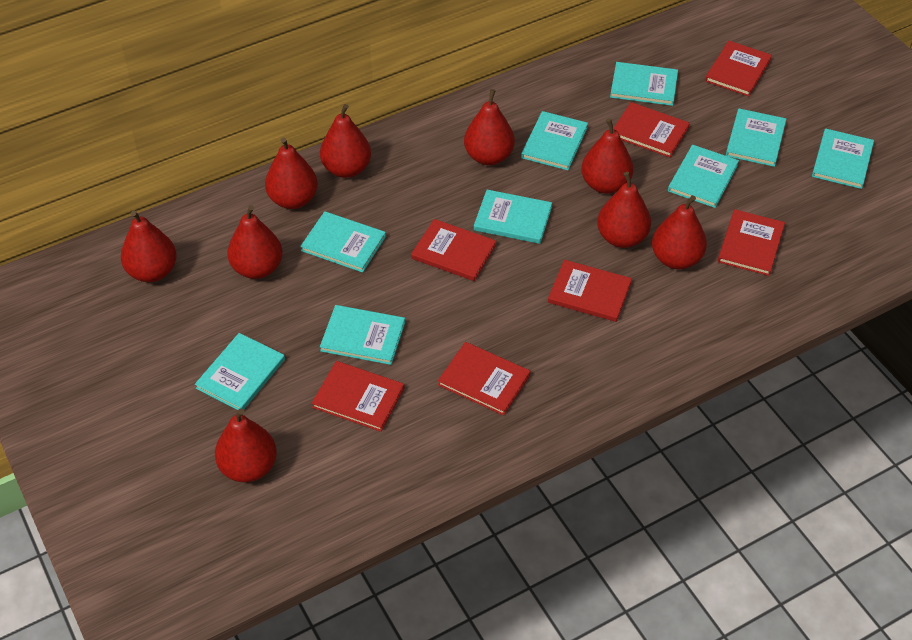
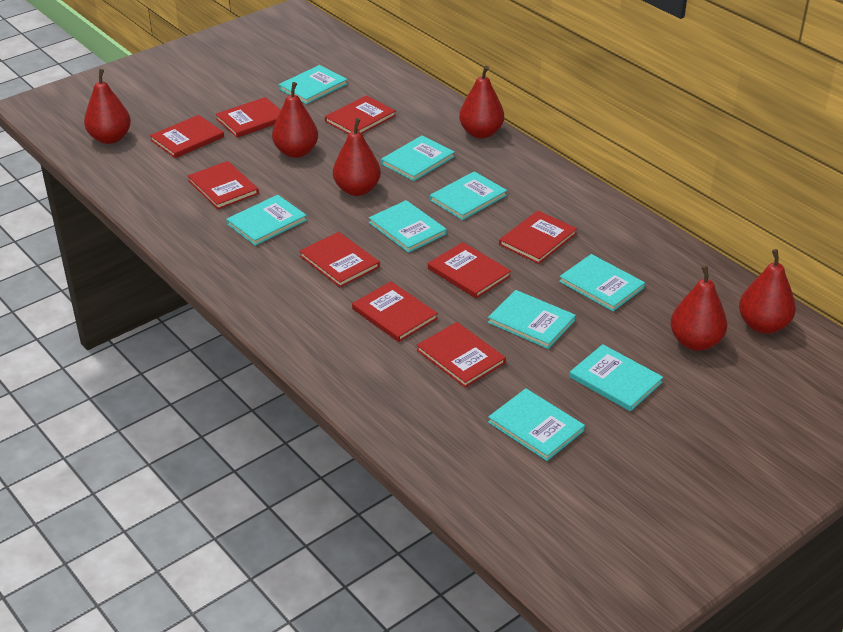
red book: [312,361,404,432] [411,219,496,281] [438,342,530,416] [548,260,632,322] [613,102,690,158] [705,41,772,96] [718,209,785,276] = 7 -> [150,115,224,158] [188,161,259,209] [216,97,281,138] [299,232,380,287] [325,96,396,134] [352,281,438,342] [417,322,506,388] [428,242,511,298] [499,211,577,264] = 9
red pear: [121,210,177,282] [215,409,277,482] [227,205,283,279] [265,137,318,209] [320,104,371,178] [464,89,515,165] [581,118,633,194] [597,172,651,248] [652,195,707,269] = 9 -> [84,69,131,144] [272,82,318,158] [333,118,381,196] [459,66,504,138] [670,265,727,351] [739,249,796,334] = 6

